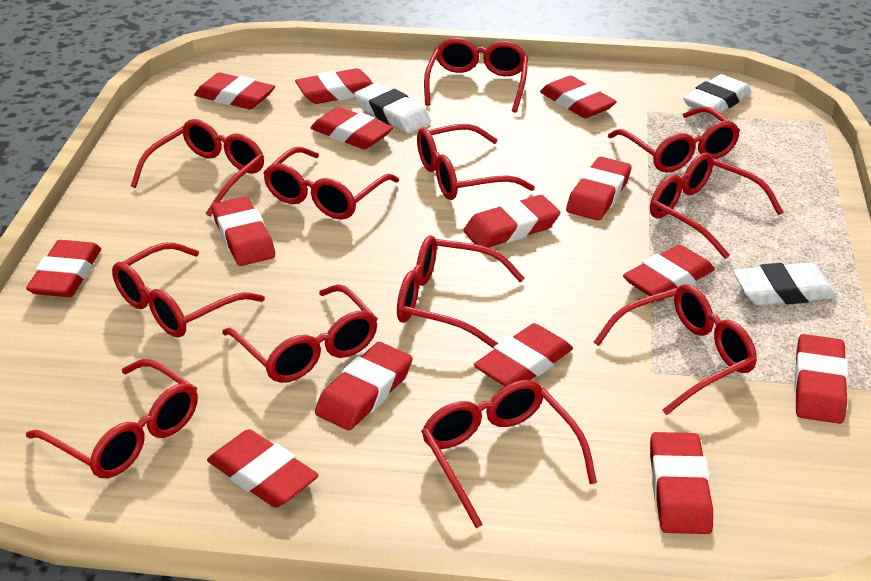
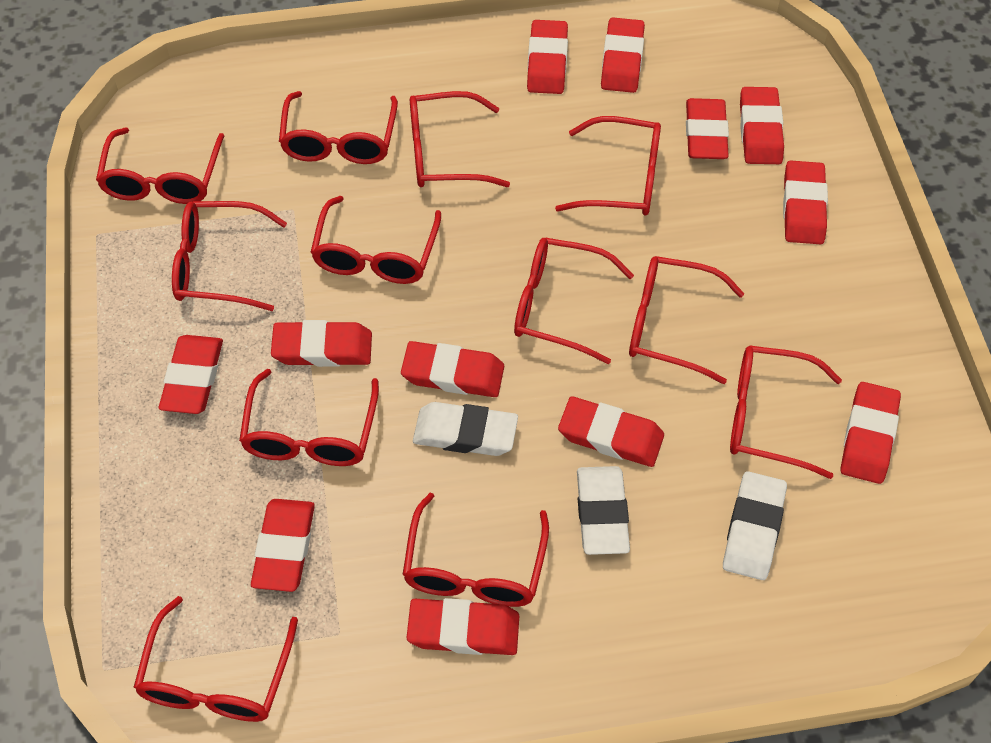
red eraser: [26,240,101,297] [194,72,275,109] [207,429,319,508] [212,196,275,266] [295,68,373,104] [310,107,393,149] [315,342,412,431] [463,195,560,248] [474,323,573,386] [540,75,617,118] [566,157,632,221] [623,244,715,301] [650,432,713,534] [794,334,848,424] = 14 -> [159,335,223,414] [251,499,315,592] [271,320,372,367] [401,341,504,397] [407,598,519,655] [527,20,568,94] [558,396,664,467] [601,18,645,93] [686,98,729,159] [740,87,784,164] [783,160,828,244] [841,382,901,484] = 12

